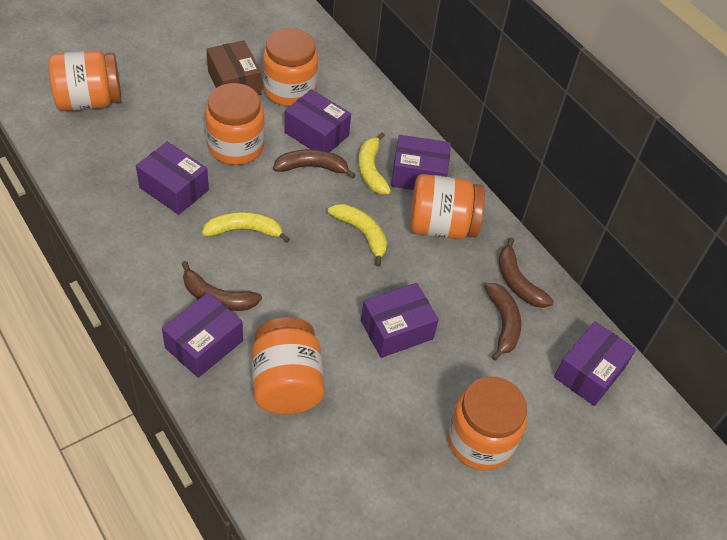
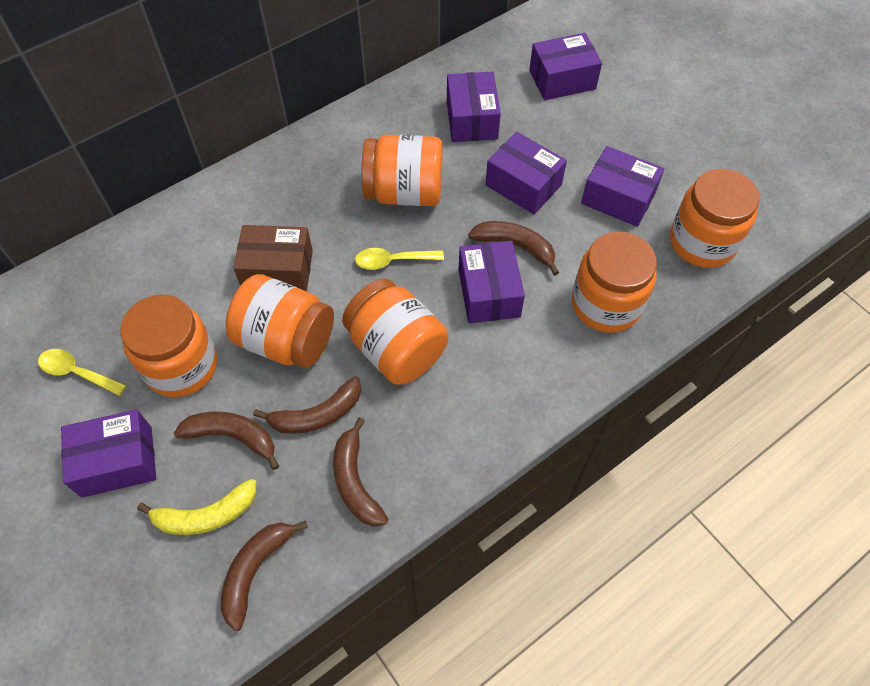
brown banana: [182,261,262,311] [273,149,356,178] [484,283,521,361] [498,237,554,308] = 4 -> [174,412,279,470] [221,521,308,631] [253,376,361,434] [333,417,388,527] [468,221,559,276] = 5
yellow banana: [202,212,290,242] [328,204,387,266] [358,132,391,194] = 3 -> [137,478,256,535] = 1
yellow spoon: none = 0 -> [38,349,127,396] [355,248,444,270] = 2

